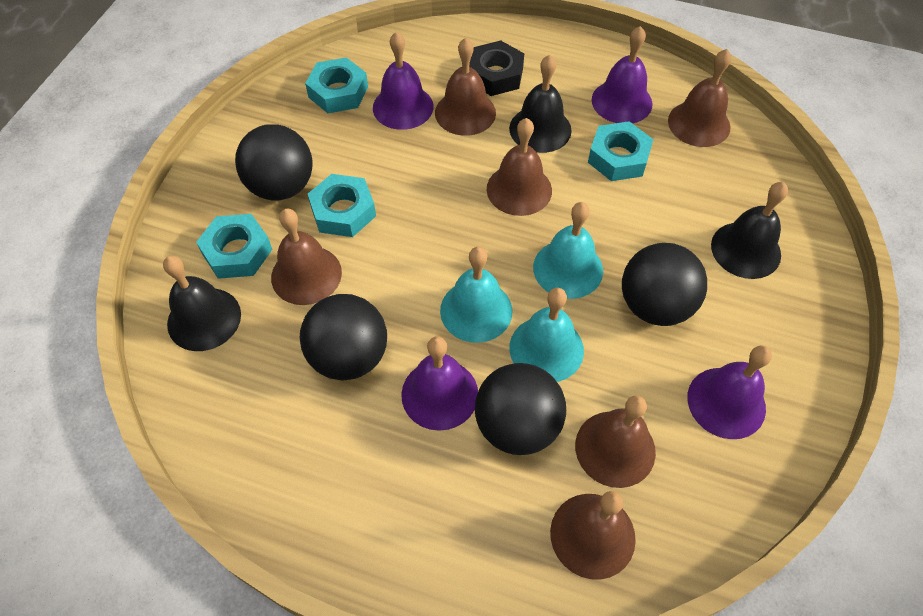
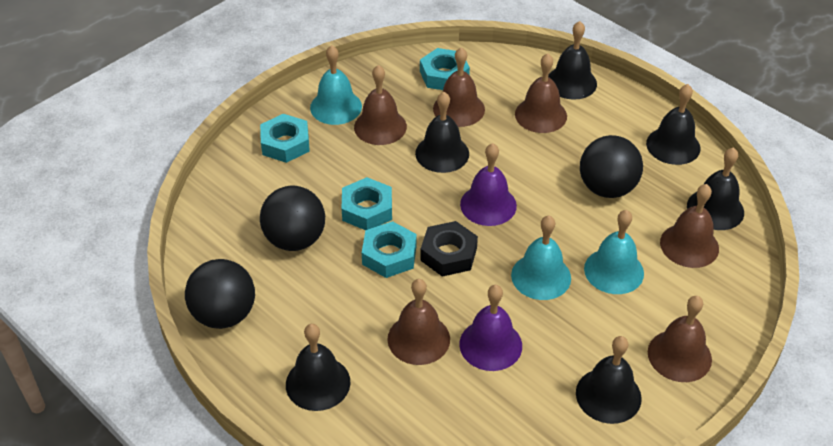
black ball: [235,124,313,201] [300,294,387,380] [475,363,566,455] [622,243,707,326] = 4 -> [185,259,255,329] [260,186,325,251] [580,135,643,198] = 3
black bell: [163,255,241,351] [509,55,572,153] [711,182,788,279] = 3 -> [286,324,351,411] [415,92,469,173] [548,21,597,100] [576,336,642,424] [646,84,701,165] [687,147,744,230] = 6
purple bell: [373,32,434,130] [401,336,478,431] [592,26,653,123] [687,345,772,439] = 4 -> [459,285,522,371] [460,143,517,226] = 2

